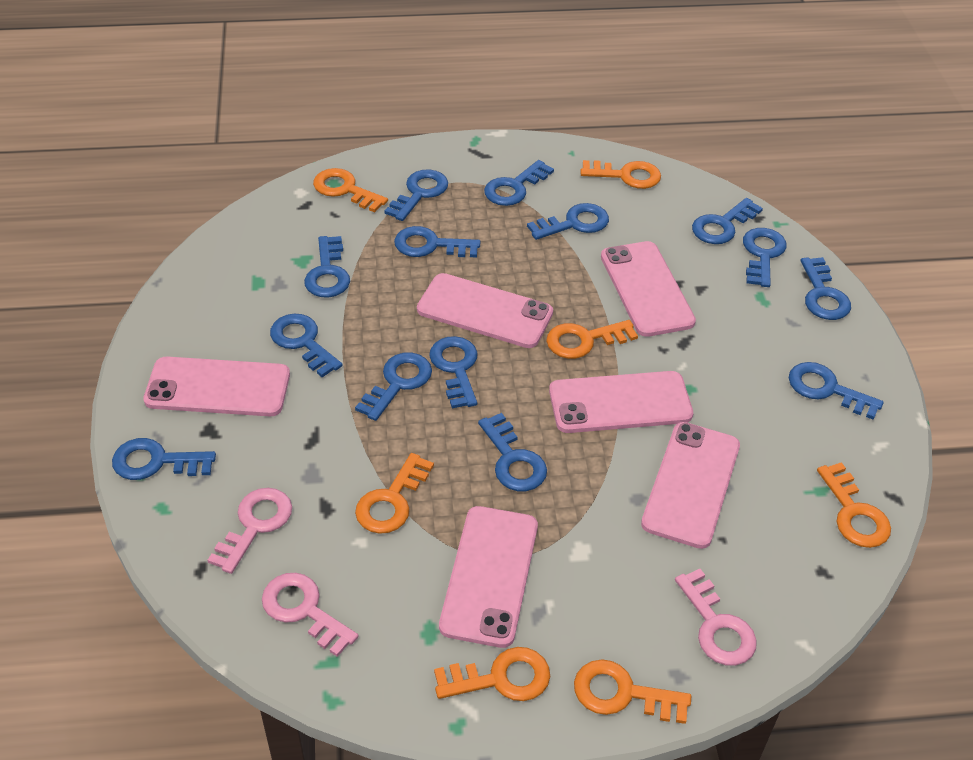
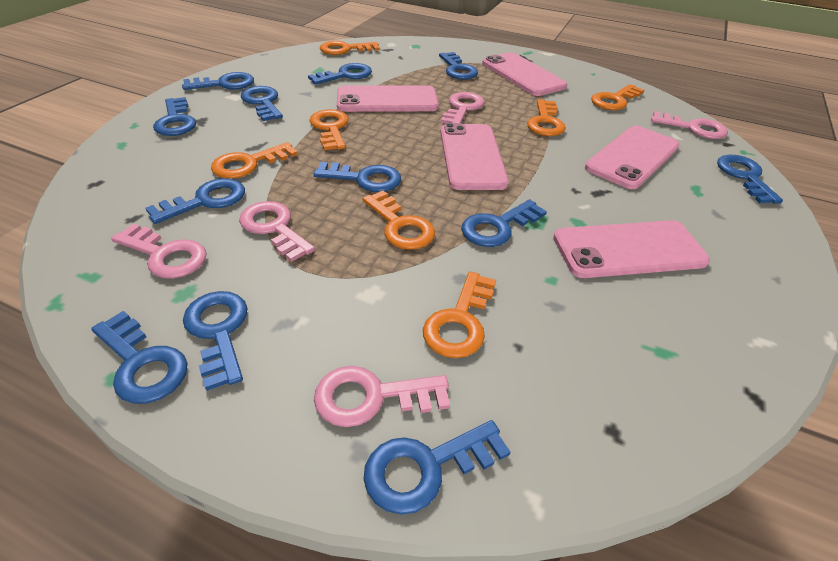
blue key: [112,438,216,480] [270,314,343,377] [304,236,350,298] [355,352,432,421] [384,169,448,221] [394,226,480,257] [429,336,478,408] [478,413,547,491] [484,160,554,206] [527,203,609,240] [692,198,763,244] [743,228,787,287] [789,362,884,420] [800,257,851,320] = 14 -> [91,311,188,404] [146,178,245,224] [153,97,196,136] [182,72,254,90] [183,291,247,391] [241,86,283,121] [308,63,372,85] [313,162,401,192] [364,420,511,515] [439,52,478,80] [461,199,547,247] [717,155,783,204] = 12
pink key: [207,488,292,574] [262,573,359,657] [675,569,757,666] = 3 -> [111,223,207,279] [239,201,315,262] [314,366,450,427] [441,92,485,124] [651,111,728,139] = 5
pink phone: [143,357,290,416] [417,273,553,348] [439,506,538,648] [549,371,693,433] [601,241,696,337] [641,422,740,549] = 6 -> [337,85,439,112] [440,123,509,190] [482,52,568,96] [553,220,710,278] [585,126,680,189] = 5

